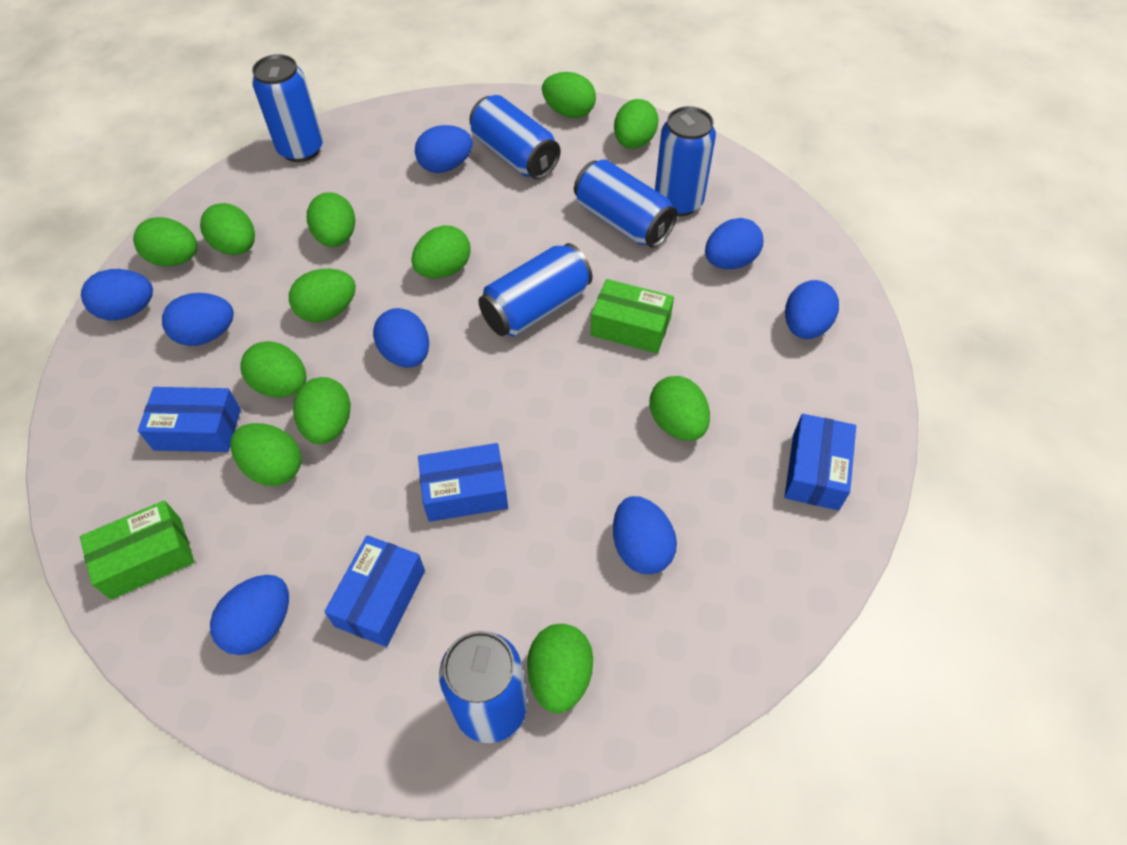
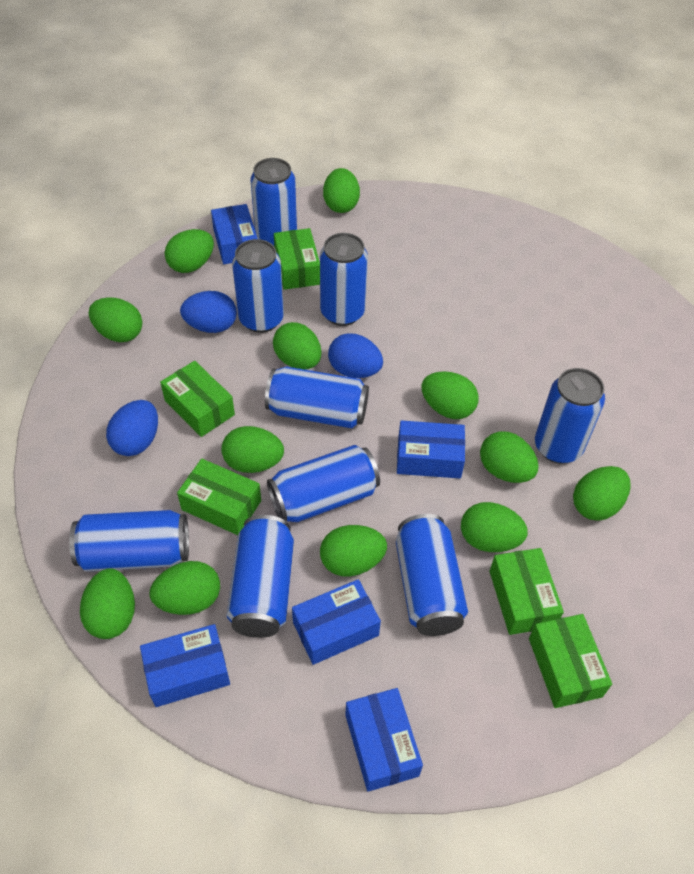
blue box: [138,387,241,452] [324,535,425,647] [418,443,508,522] [784,414,856,510] = 4 -> [140,624,230,707] [211,204,258,264] [292,579,381,665] [345,688,423,792] [397,420,465,478] = 5
blue can: [252,54,323,162] [439,631,527,743] [469,95,560,179] [478,243,592,337] [574,159,677,248] [655,106,716,216] = 6 -> [69,510,189,572] [227,515,294,638] [232,239,284,333] [250,158,297,246] [265,366,369,428] [267,445,380,522] [320,233,368,326] [396,514,468,636] [535,368,605,463] = 9
blue egg: [81,269,153,320] [162,293,234,346] [210,575,289,655] [373,308,429,368] [415,125,473,173] [613,496,677,574] [705,218,763,269] [785,280,839,339] = 8 -> [106,400,158,456] [180,291,237,333] [328,333,383,378] = 3
green box: [80,500,194,600] [591,279,674,353] = 2 -> [160,361,235,437] [177,459,261,535] [274,228,320,290] [489,548,564,635] [529,614,612,708] = 5

